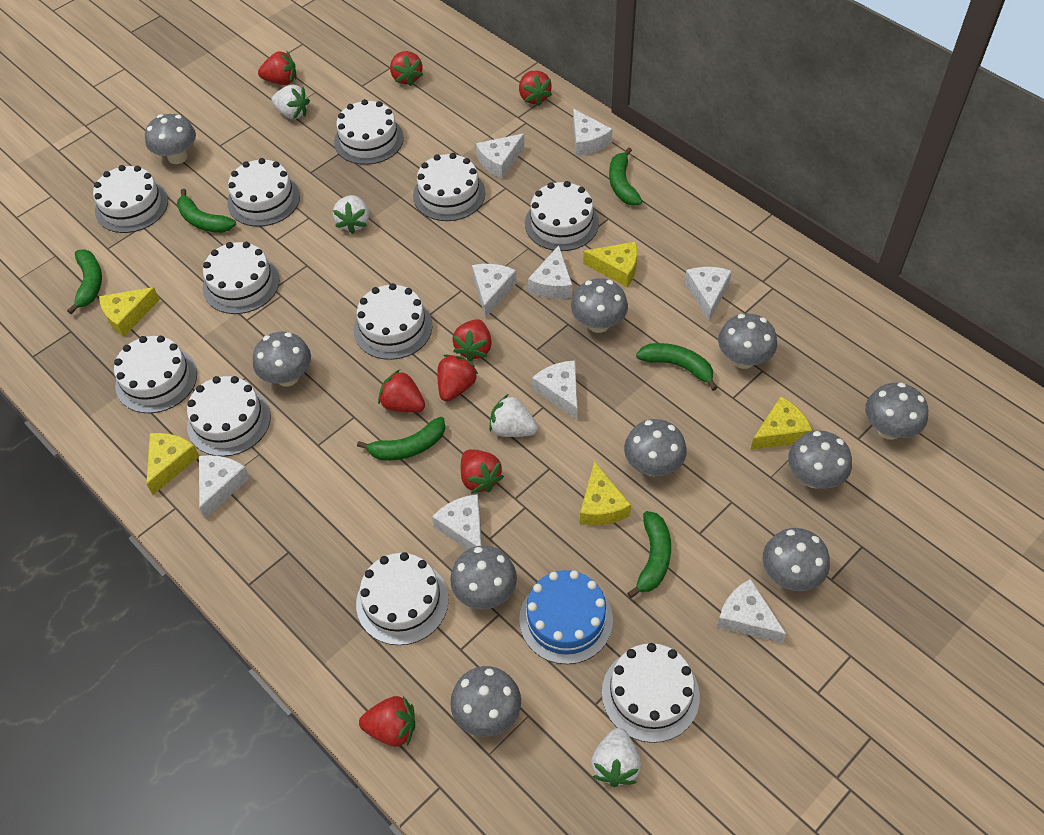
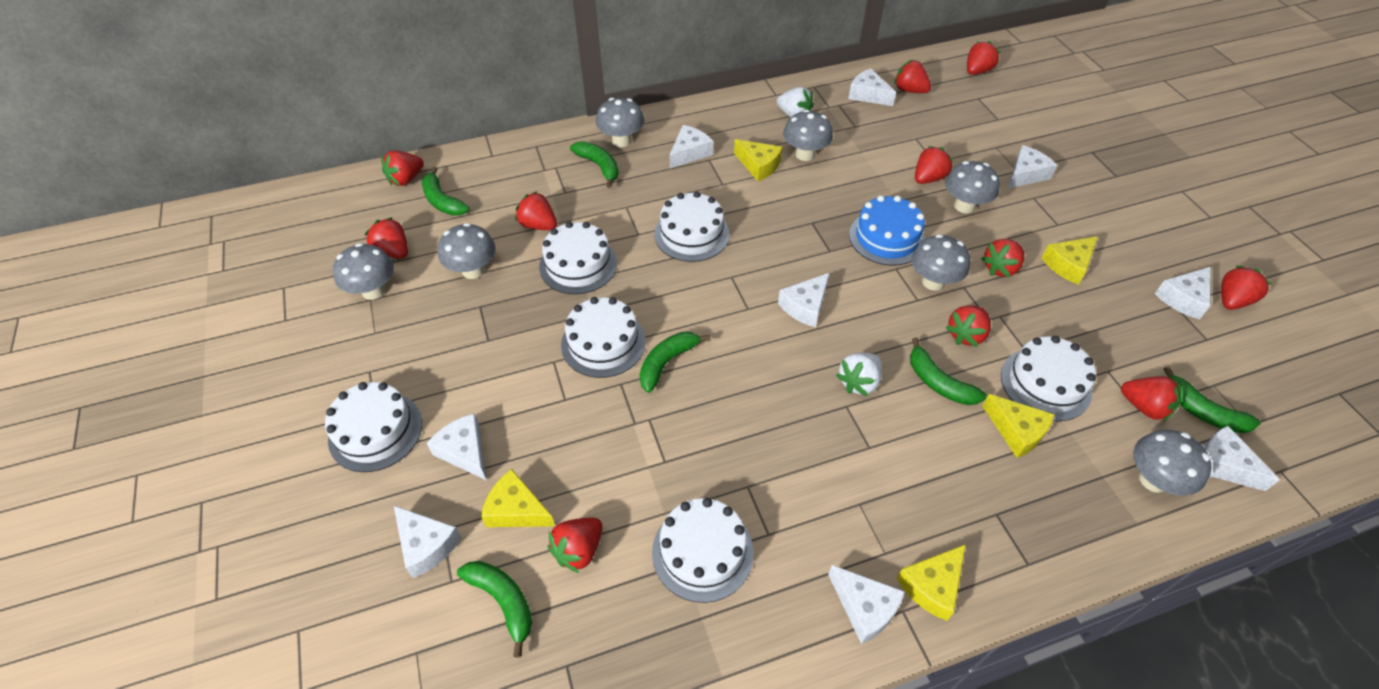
grey mushroom: [145,114,196,164] [253,332,311,387] [450,545,517,609] [450,666,521,737] [571,278,628,333] [624,419,687,477] [718,313,777,369] [763,528,830,591] [788,431,852,489] [865,382,928,440] = 10 -> [333,243,394,300] [438,223,496,279] [596,98,644,147] [783,110,833,161] [911,234,970,291] [945,161,1000,213] [1133,429,1212,496] = 7
red strawberry: [258,51,297,85] [359,696,415,747] [378,370,425,413] [390,51,423,86] [437,355,478,401] [452,319,492,362] [461,449,504,493] [519,70,552,106] = 8 -> [364,217,408,259] [381,151,424,186] [515,191,557,230] [548,518,602,573] [894,60,931,93] [915,146,954,184] [945,305,991,347] [967,41,1000,75] [981,239,1024,278] [1121,376,1181,422] [1221,265,1272,310] = 11
white cake: [93,165,168,233] [114,335,197,413] [187,376,271,457] [203,242,280,314] [227,158,300,227] [334,99,404,165] [354,283,433,360] [356,552,449,645] [413,153,485,221] [525,181,599,251] [602,643,700,743] = 11 -> [325,382,422,472] [539,221,617,294] [561,297,645,378] [652,498,753,603] [654,191,729,262] [1001,336,1096,421] = 6
white strawberry: [272,85,310,119] [333,195,369,234] [489,394,538,437] [591,727,641,787] = 4 -> [777,87,814,117] [836,353,882,396] = 2

